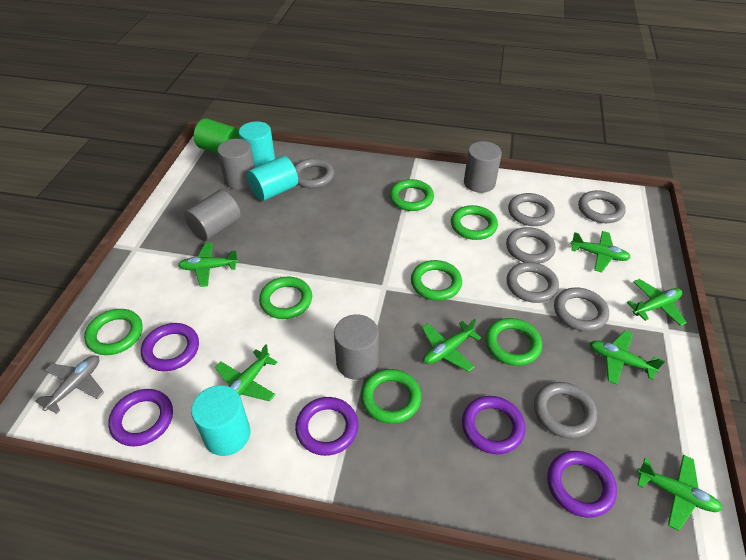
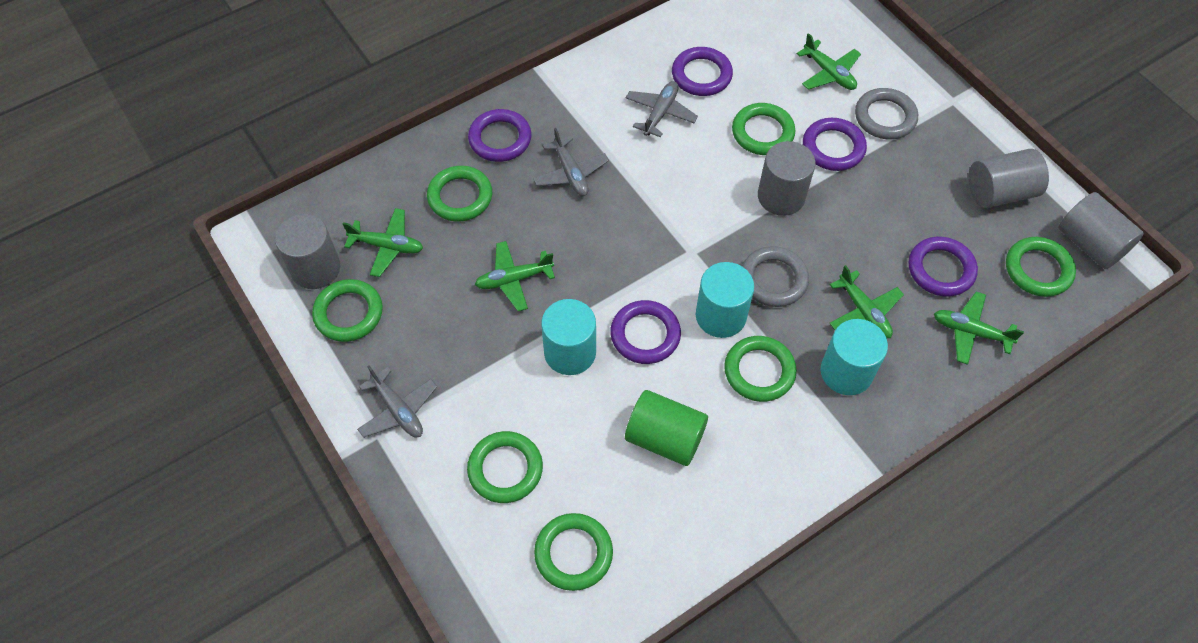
green plane: [178,242,239,287] [215,345,278,401] [422,319,481,372] [570,231,631,272] [589,330,665,385] [627,279,687,326] [637,455,722,531] = 7 -> [343,208,423,277] [475,241,555,311] [797,33,861,90] [829,265,904,338] [934,292,1024,365] = 5
grey plane: [35,355,104,414] = 1 -> [357,366,437,438] [533,128,609,196] [626,81,698,137] = 3
grey ring: [294,158,334,188] [506,227,556,264] [507,262,559,303] [508,193,555,226] [534,382,597,438] [554,287,609,331] [578,190,626,223] = 7 -> [742,246,809,307] [855,88,918,140] = 2

